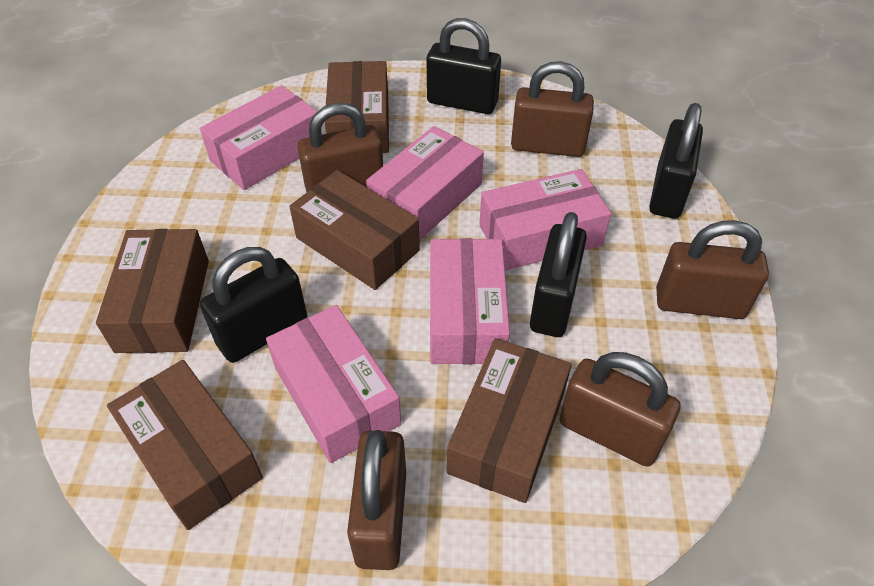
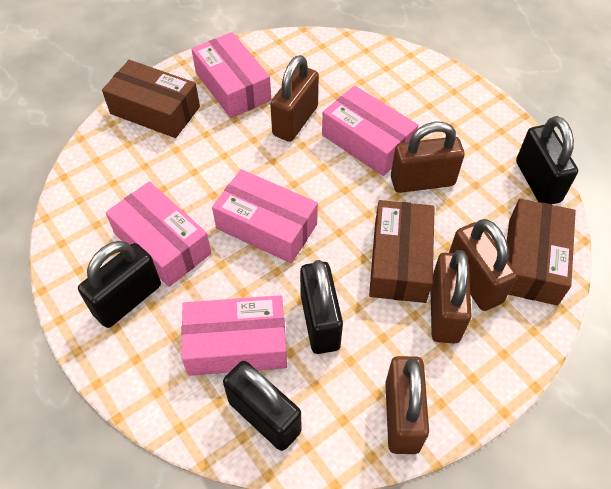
brown box: [96,229,209,353] [107,360,263,530] [289,170,420,290] [324,61,389,153] [447,338,572,503] = 5 -> [102,60,200,138] [369,200,435,303] [507,198,576,305] = 3

